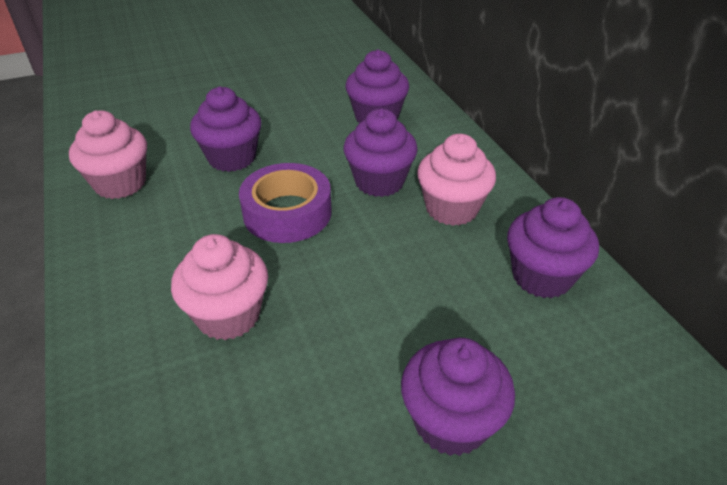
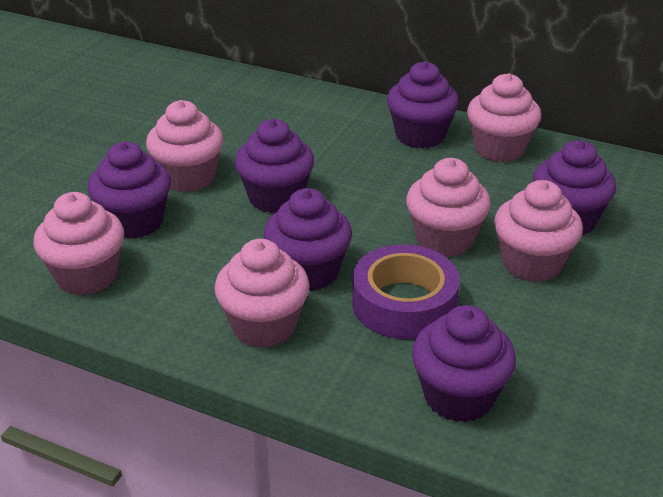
pink cupcake: [69,110,147,199] [171,234,268,340] [417,134,496,226] = 3 -> [34,192,124,295] [146,100,224,192] [214,239,310,348] [406,158,491,257] [467,73,541,162] [494,180,583,282] = 6
purple cupcake: [190,86,261,172] [344,109,418,197] [346,49,409,123] [401,338,515,456] [507,197,599,298] = 5 -> [88,142,171,239] [235,119,314,213] [264,188,352,291] [387,61,459,149] [412,305,516,422] [533,140,616,235] = 6

